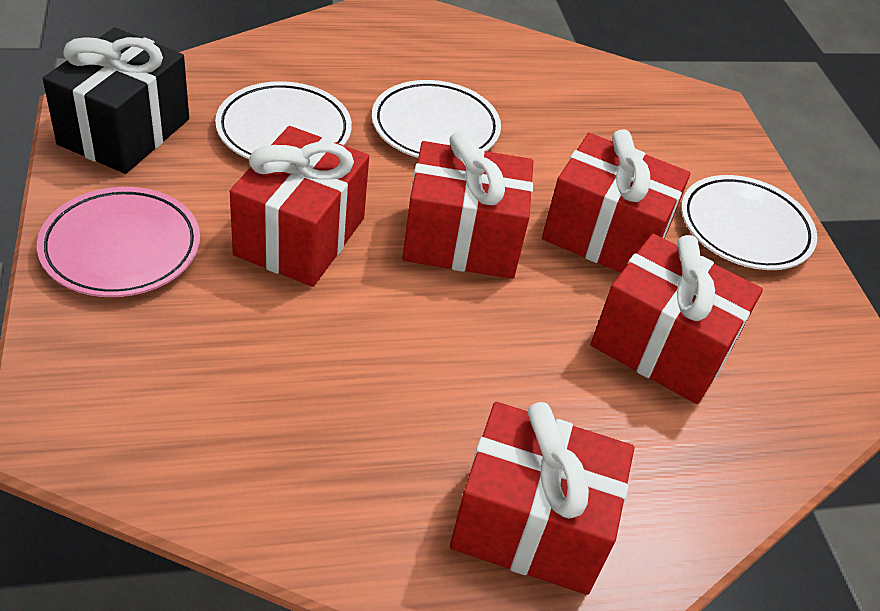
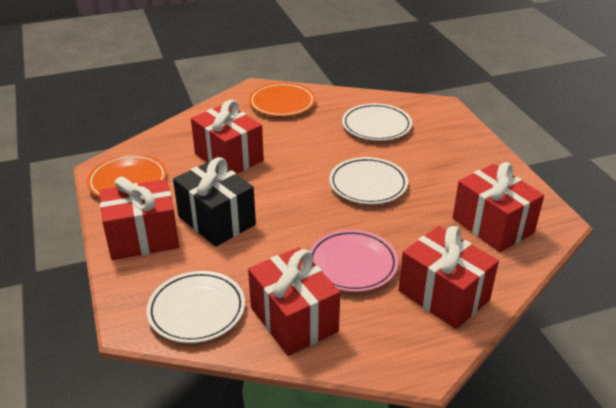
orange plate: none = 0 -> [87,154,167,198] [249,83,316,117] = 2

